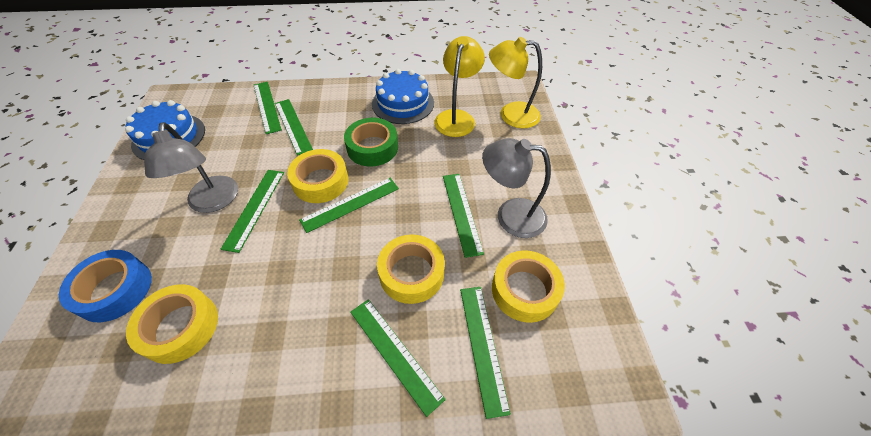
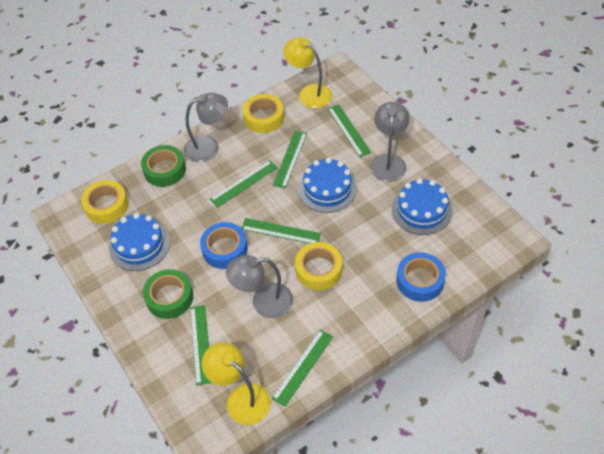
blue cake: [125,100,205,160] [372,69,434,124] = 2 -> [109,213,170,271] [298,158,357,213] [392,178,452,235] = 3
blue tape: [59,250,152,322] = 1 -> [200,222,248,269] [396,252,446,302] = 2
green ruler: [221,170,284,253] [254,82,282,134] [275,99,313,156] [299,178,399,233] [350,299,446,417] [443,174,484,258] [460,287,511,419] = 7 -> [190,305,212,386] [210,160,278,207] [241,218,321,244] [272,329,333,407] [273,131,307,188] [328,105,371,157] = 6
green tape: [344,118,398,166] = 1 -> [141,145,186,187] [143,269,193,319] = 2
grey lamp: [144,122,238,213] [482,138,551,238] = 2 -> [184,93,228,162] [226,255,293,318] [370,102,410,182] = 3
yellow tape: [126,284,218,364] [287,149,348,203] [377,234,445,304] [492,250,565,323] = 4 -> [81,180,128,224] [243,94,284,133] [295,242,342,290] = 3

